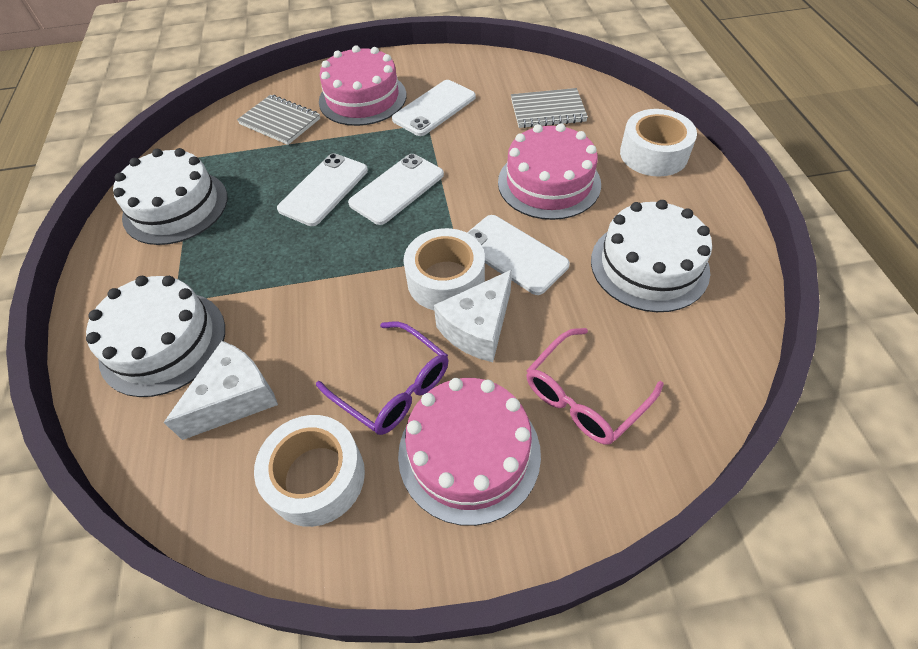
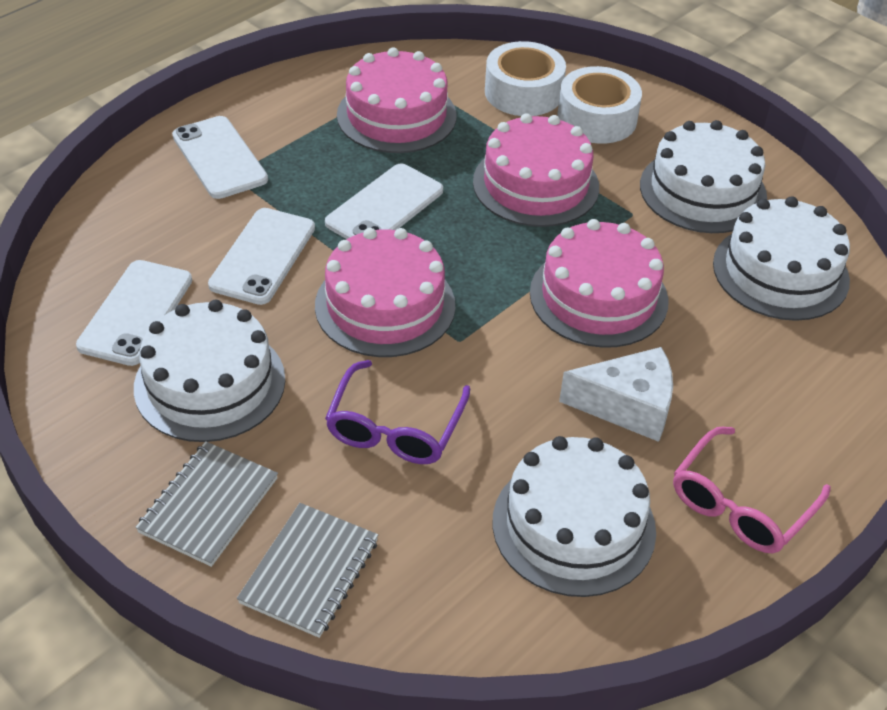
pink cake: [319,45,406,126] [398,378,541,526] [498,123,601,220] = 3 -> [315,228,455,357] [337,48,456,153] [473,113,599,227] [530,219,668,348] = 4
white cake: [86,276,225,397] [113,148,228,245] [591,200,712,312] = 3 -> [134,300,285,442] [493,436,656,597] [640,120,767,233] [713,196,850,321] = 4
white cheese: [164,341,278,440] [434,270,512,362] = 2 -> [559,347,673,442] = 1
white tape: [254,415,365,527] [404,228,485,310] [620,109,697,177] = 3 -> [485,41,566,116] [557,66,642,144] = 2

